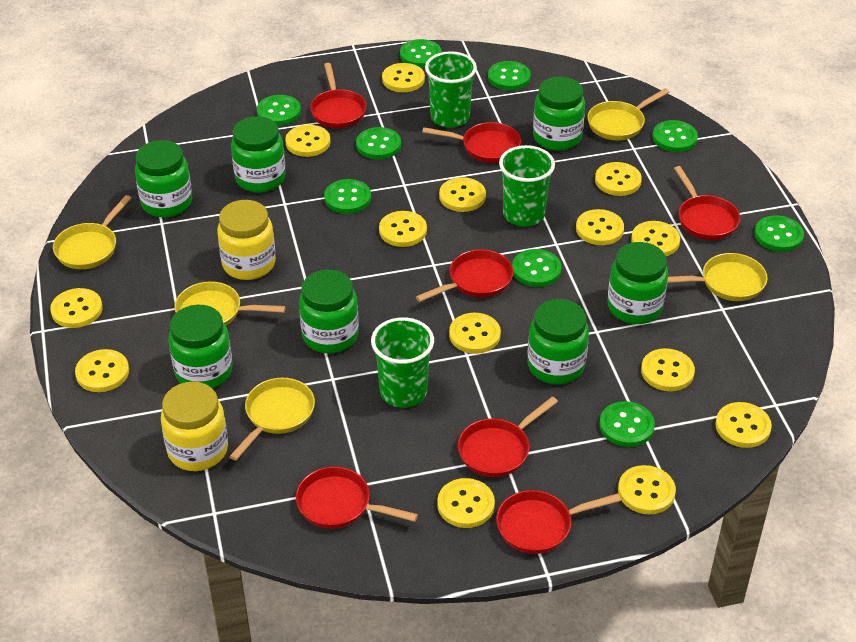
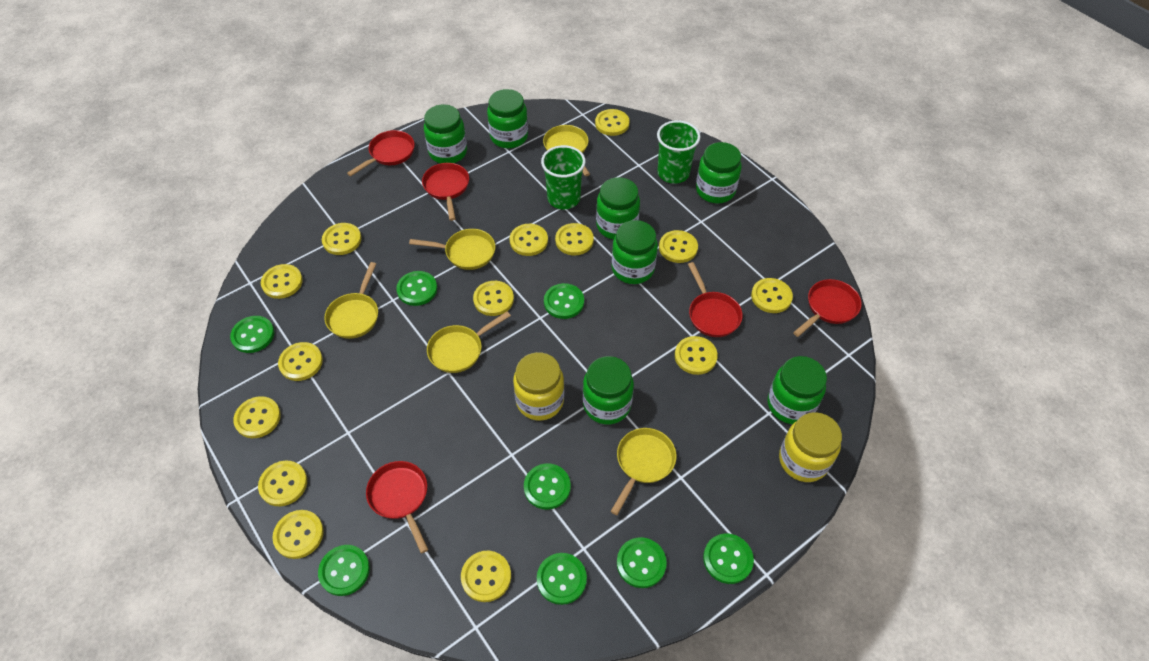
green button: [257,95,301,126] [324,179,371,214] [356,127,401,159] [400,39,442,68] [488,61,531,90] [512,249,561,287] [599,401,655,447] [653,120,698,152] [754,215,804,252] = 9 -> [230,316,274,353] [318,545,370,596] [396,271,437,306] [524,463,571,510] [537,553,587,605] [544,283,584,319] [617,537,667,588] [703,534,754,584] = 8
green cup: [371,317,434,407] [425,51,477,128] [499,145,555,226] = 3 -> [541,145,586,209] [657,120,700,184] = 2
red pan: [296,467,418,529] [310,63,367,128] [416,249,513,302] [422,122,521,163] [458,396,558,477] [496,490,621,554] [674,166,740,240] = 7 -> [347,130,415,176] [366,461,428,553] [422,163,469,221] [688,262,743,337] [793,279,862,337] = 5

